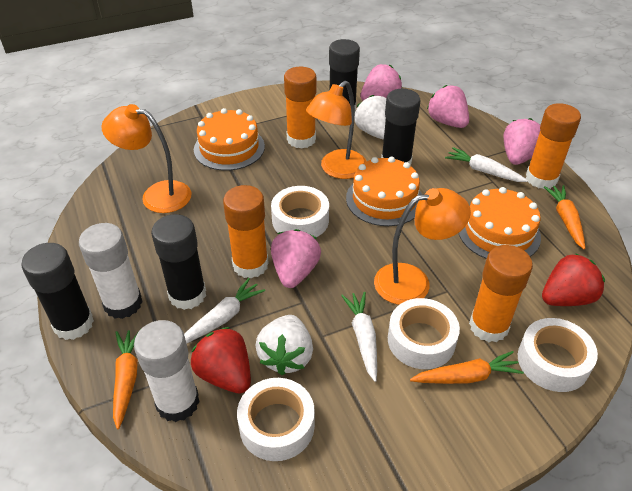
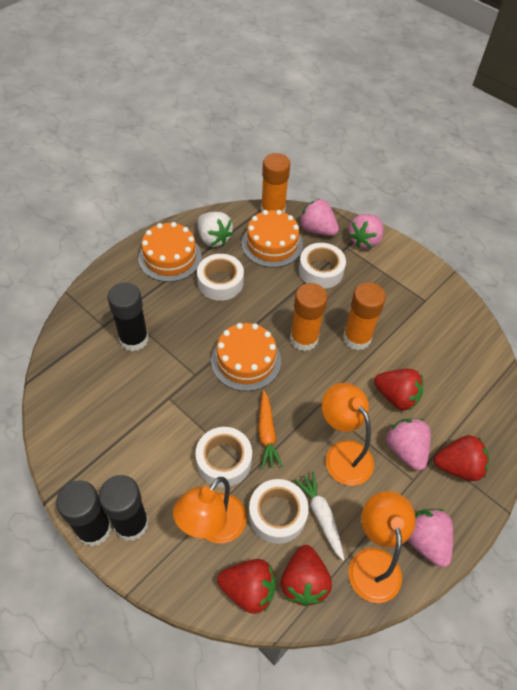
black glue stick: [21,243,94,340] [151,214,206,310] [329,39,360,111] [381,89,421,166] = 4 -> [56,480,112,547] [98,475,149,541] [108,282,149,351] = 3
orange carrot: [113,329,141,429] [410,351,524,384] [544,185,585,249] = 3 -> [258,390,283,469] = 1
orange glue stick: [223,185,269,278] [284,67,316,149] [469,245,533,342] [526,103,581,189] = 4 -> [261,153,290,213] [290,283,328,351] [343,282,386,350] = 3
red strawberry: [191,327,251,394] [542,253,605,306] = 2 -> [217,559,276,614] [281,545,332,606] [374,369,423,410] [434,435,489,481] = 4
white carrot: [184,278,265,344] [341,292,377,382] [445,147,528,182] = 3 -> [294,472,345,561] = 1
white glue stick: [79,223,143,319] [134,320,199,422] = 2 -> none = 0
white strawberry: [255,315,313,375] [354,95,386,140] = 2 -> [197,212,234,247] = 1

